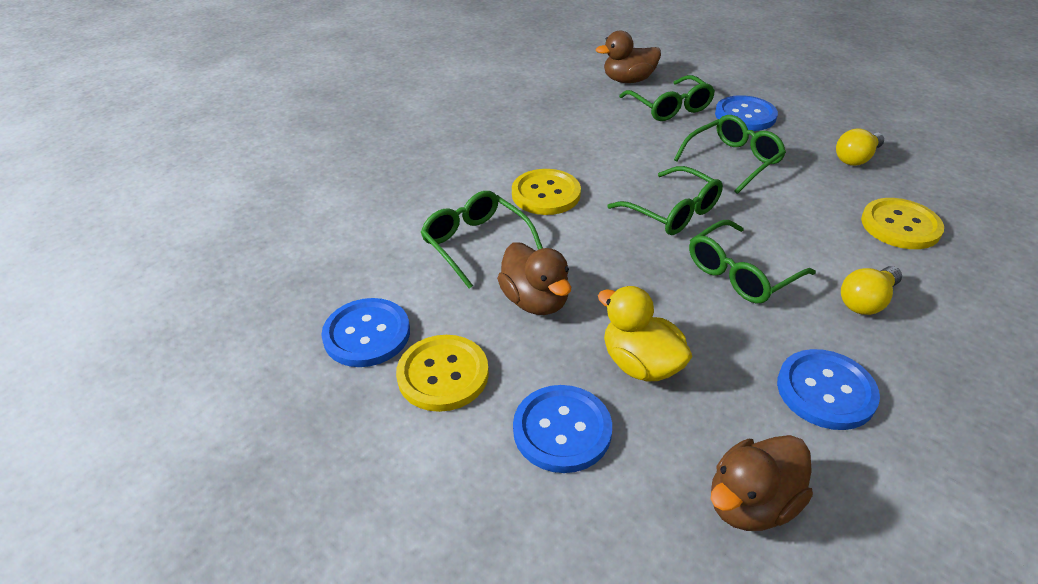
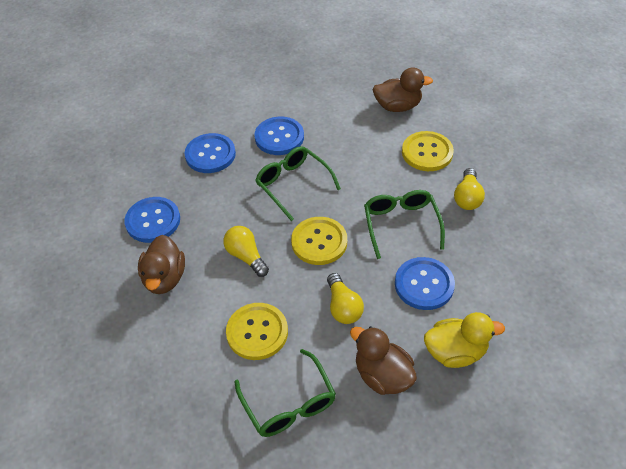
green glasses: [420,191,543,289] [607,166,723,235] [619,75,715,121] [674,115,786,194] [689,220,816,304] = 5 -> [234,349,336,437] [255,146,341,221] [364,190,445,259] = 3
yellow light bulb: [836,128,884,166] [841,266,902,315] = 2 -> [223,226,269,277] [327,273,364,324] [454,168,485,210] = 3

